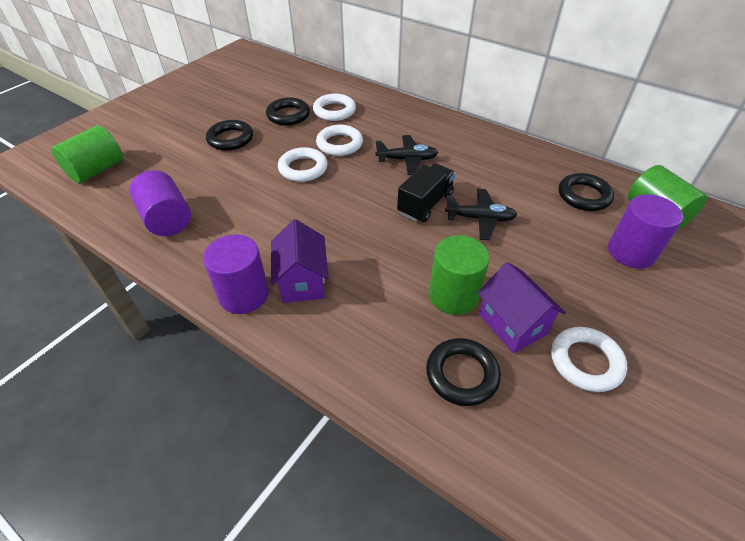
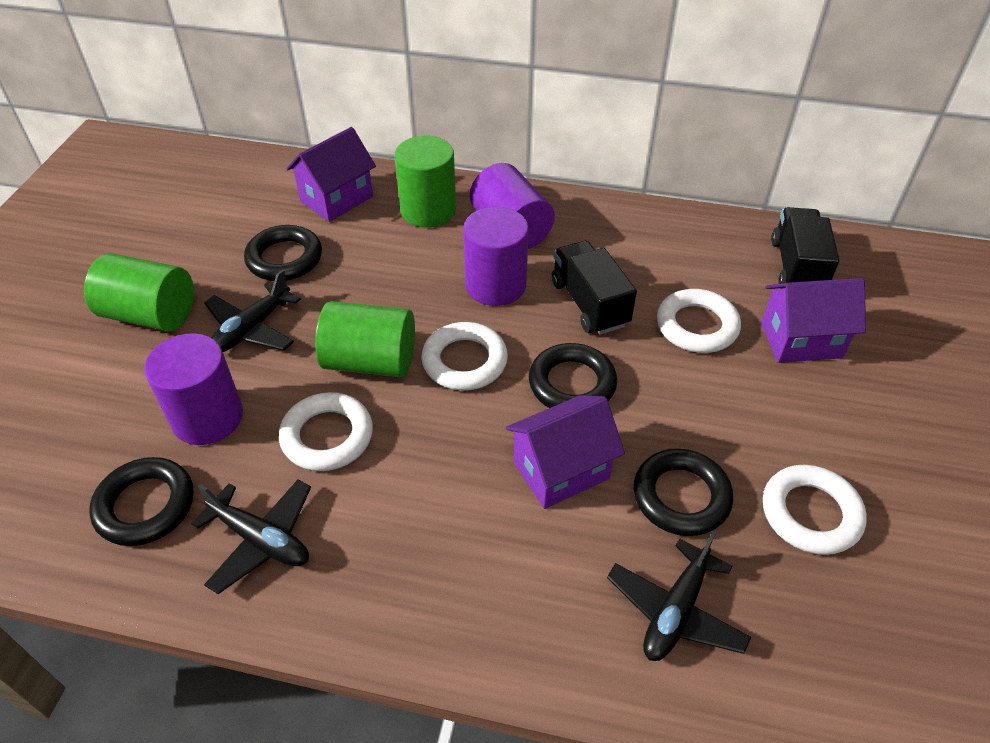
black plane: [376,135,438,175] [445,189,517,240] = 2 -> [191,480,311,594] [204,269,301,352] [607,532,751,661] = 3
black truck: [397,163,456,222] = 1 -> [552,241,637,335] [771,207,840,289] = 2
purple house: [271,219,329,303] [478,262,566,353] = 2 -> [286,127,376,222] [506,395,625,509] [761,278,866,363] = 3

